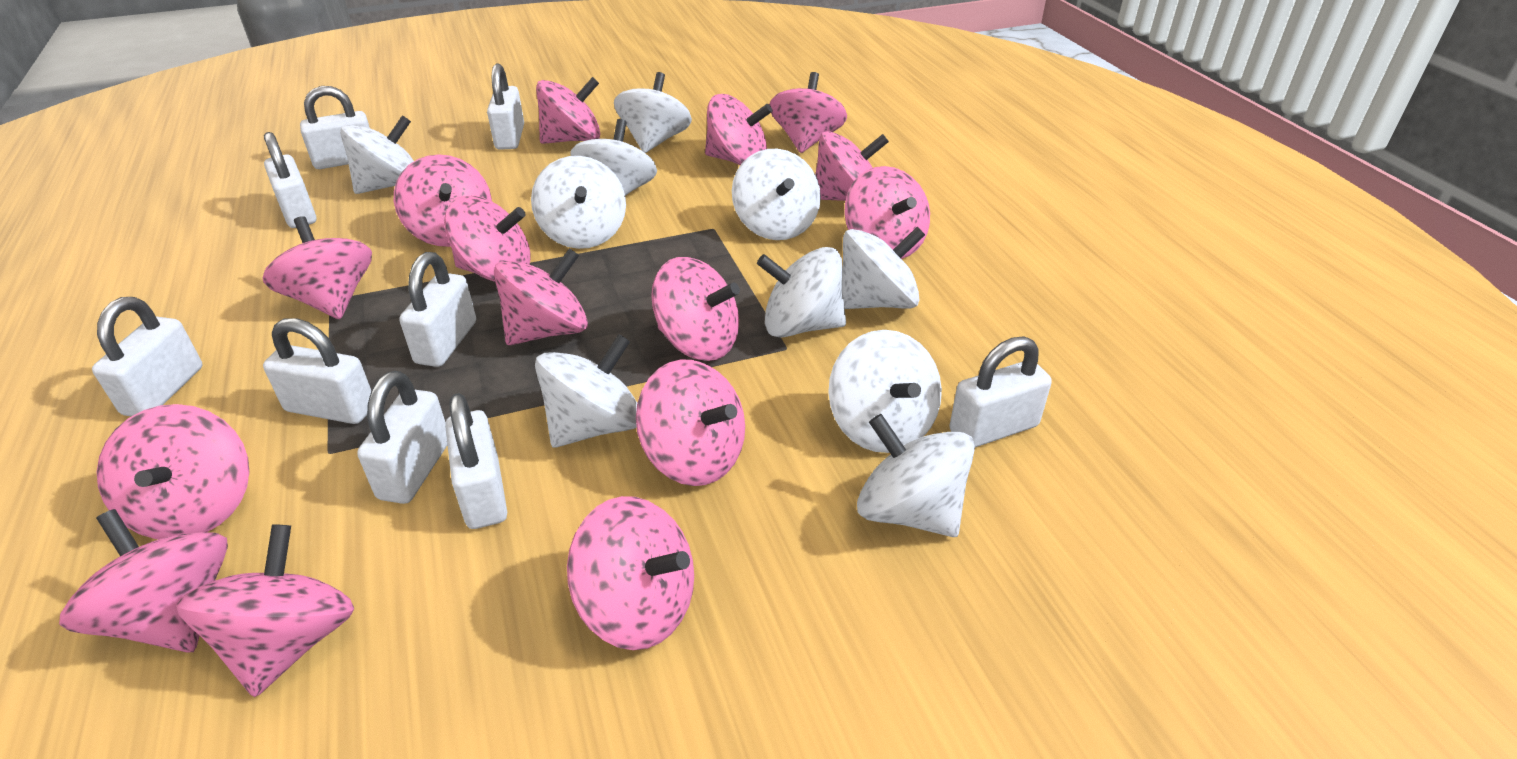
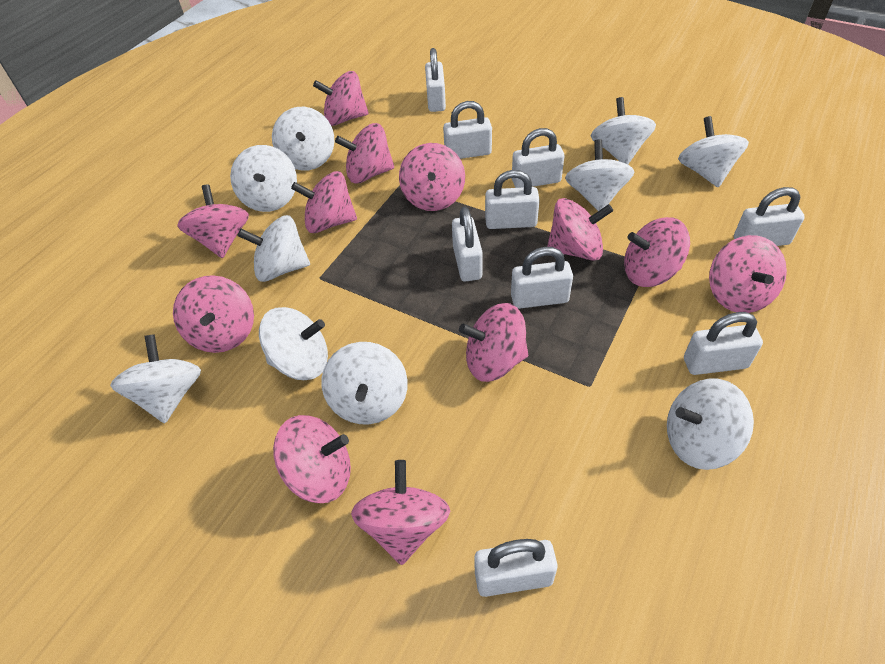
pink spinning top: [59,509,228,652] [97,404,249,539] [176,524,354,697] [263,216,372,319] [394,154,492,247] [444,195,531,282] [494,248,588,345] [536,77,600,144] [567,496,694,650] [636,360,745,486] [651,257,740,361] [705,94,772,165] [769,72,847,153] [815,131,889,201] [844,166,930,259] = 15 -> [173,275,254,353] [177,184,249,258] [273,415,351,503] [291,171,357,233] [313,71,369,126] [335,123,394,183] [351,460,450,565] [399,143,465,211] [459,303,528,382] [547,198,613,261] [624,217,690,287] [709,235,787,313] = 12

